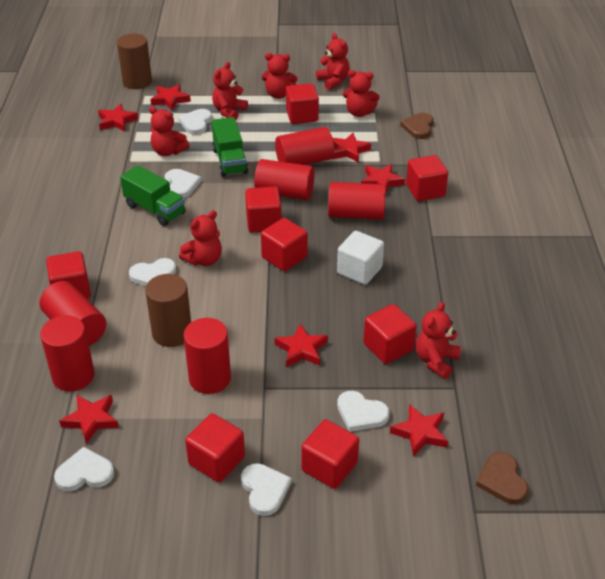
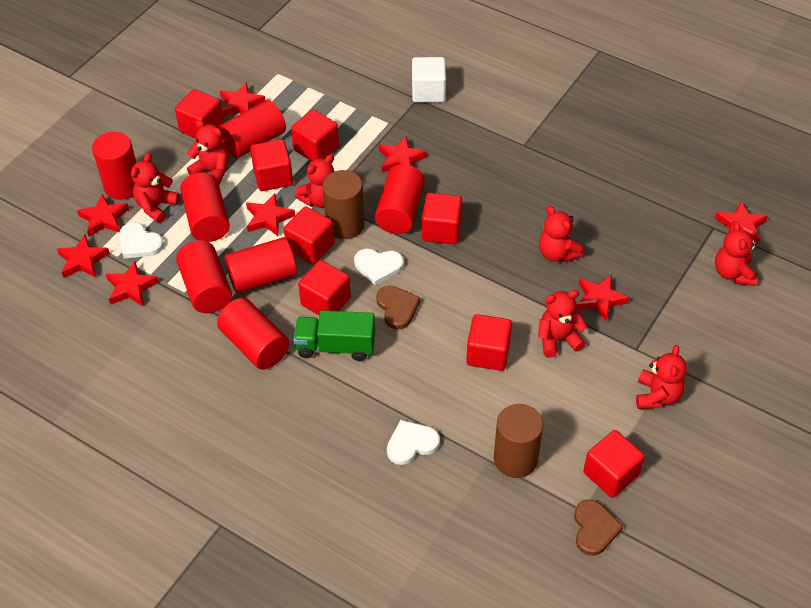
green truck: [120,165,185,226] [212,117,248,177] = 2 -> [293,310,375,361] = 1
red cylinder: [40,281,106,346] [40,315,94,392] [184,318,231,394] [254,159,314,200] [275,127,334,165] [328,182,386,220] = 6 -> [92,132,137,200] [176,240,232,313] [180,172,230,242] [217,298,289,370] [219,100,286,158] [225,237,297,293] [375,164,425,234] = 7
red star: [59,395,119,444] [98,104,138,132] [150,84,191,111] [275,324,328,367] [333,133,371,163] [361,164,405,193] [390,404,448,457] = 7 -> [57,235,110,278] [77,194,129,237] [106,261,159,306] [220,82,265,117] [246,194,295,236] [379,136,426,172] [576,275,629,321] [715,201,768,243] = 8
white heart: [54,447,114,491] [129,258,176,286] [165,169,201,198] [178,109,212,135] [241,463,292,516] [337,391,390,432] = 6 -> [119,222,164,258] [354,248,404,285] [387,420,440,465] = 3

